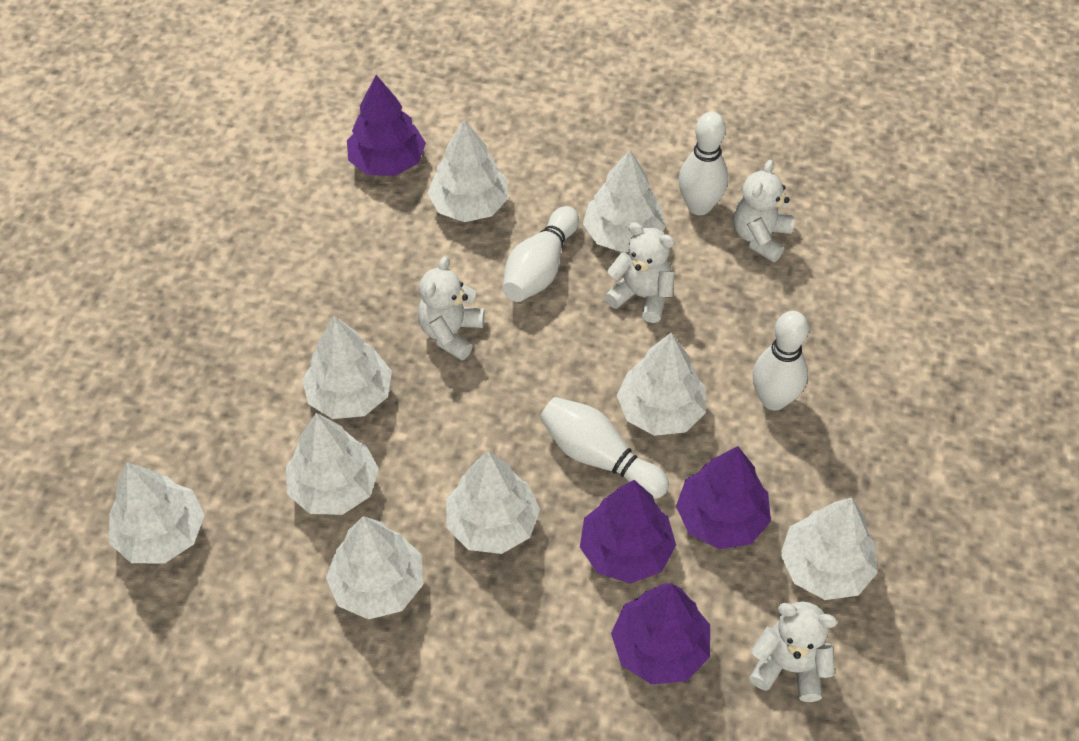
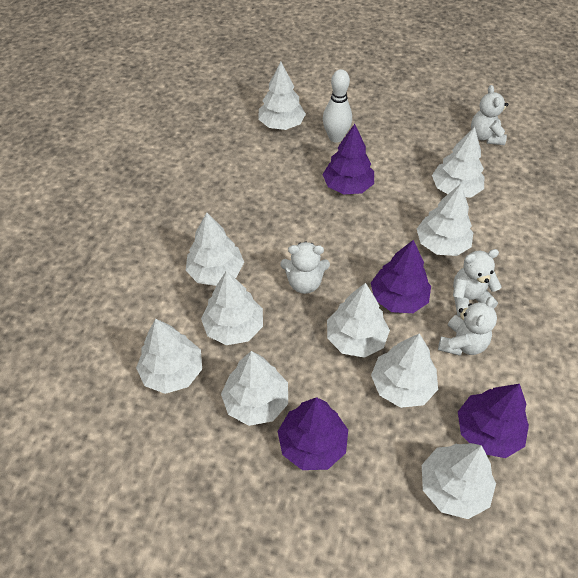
white bowling pin: [502,206,579,302] [540,397,669,499] [679,112,728,215] [753,311,809,410] = 4 -> [323,69,352,143] = 1
white tree: [109,462,205,564] [286,413,379,515] [302,316,392,419] [326,516,423,620] [427,119,509,222] [446,451,540,554] [583,150,666,253] [617,333,706,436] [780,498,878,600] = 9 -> [136,319,202,394] [186,212,244,286] [201,271,263,345] [221,351,288,426] [258,62,306,130] [327,283,390,358] [371,333,438,408] [417,184,473,256] [422,443,496,519] [432,127,484,197] = 10

